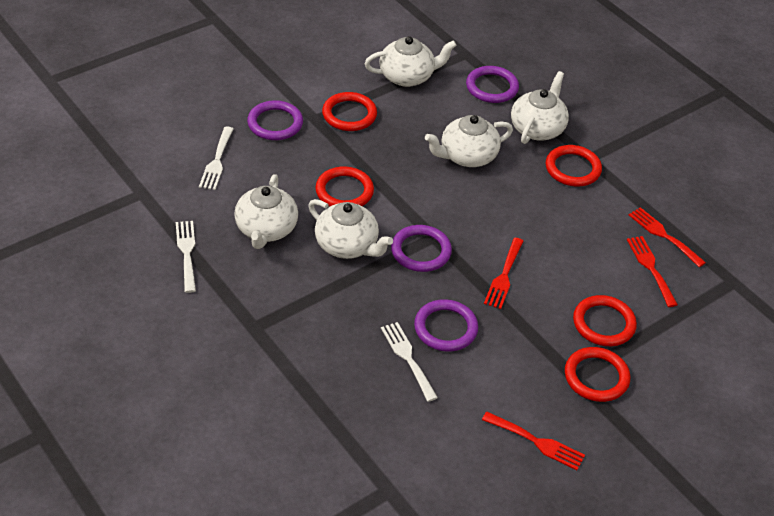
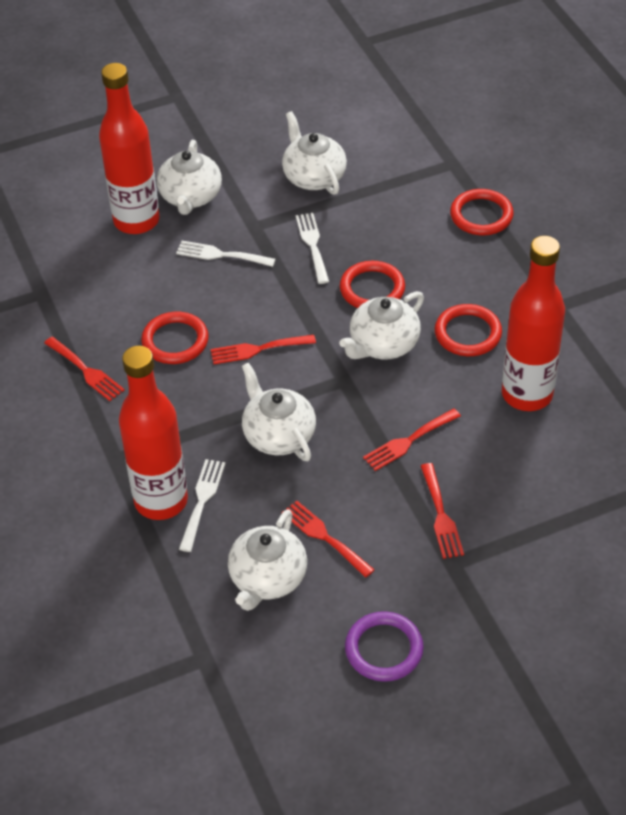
purple ring: [247,100,303,140] [391,225,452,272] [414,299,478,352] [466,66,519,103] = 4 -> [345,611,424,682] = 1
red bottle: none = 0 -> [99,63,160,234] [119,346,188,520] [502,236,565,411] = 3
red fork: [482,411,585,470] [484,238,524,309] [627,236,678,307] [629,207,706,267] = 4 -> [44,337,125,401] [210,335,316,364] [282,501,375,578] [363,408,461,471] [421,463,464,559] = 5
red ring: [315,166,374,207] [322,92,377,131] [546,145,602,186] [565,347,630,402] [573,295,637,346] = 5 -> [141,312,209,364] [340,261,405,308] [435,304,502,356] [450,189,514,235] = 4

